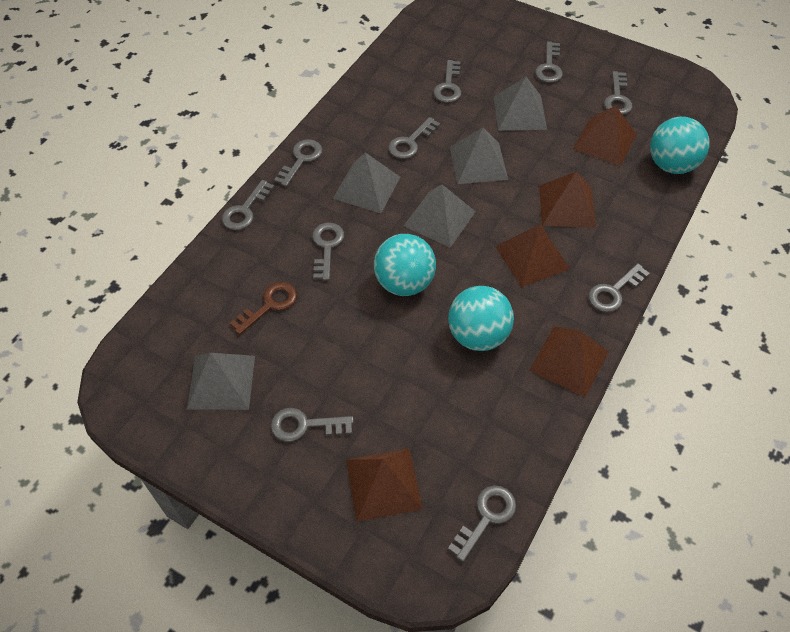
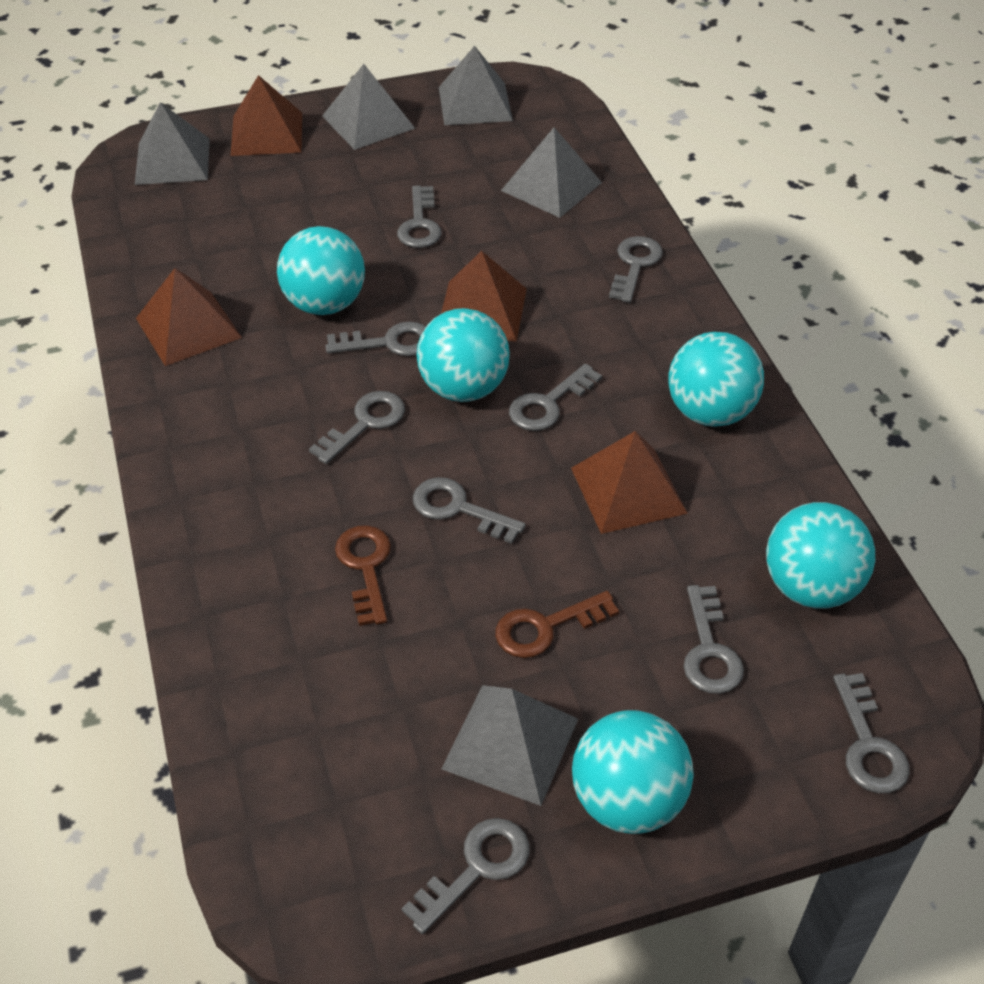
brown key: [230,282,297,335] = 1 -> [335,525,391,626] [495,591,619,658] = 2
brown pyramid: [346,448,423,522] [495,224,570,287] [529,326,609,398] [539,171,596,228] [573,106,637,166] = 5 -> [136,268,242,366] [230,75,302,156] [441,251,527,342] [571,431,688,534] = 4
grey key: [222,180,274,230] [271,408,354,442] [274,139,322,187] [312,222,344,281] [388,117,440,159] [433,60,461,103] [448,485,516,562] [535,41,563,83] [588,263,650,312] [604,71,632,115] = 10 -> [309,391,405,464] [326,322,426,356] [397,185,442,248] [401,818,530,934] [413,477,526,544] [509,364,602,431] [609,236,663,303] [684,585,744,694] [833,673,910,793] = 9
turquoise ball: [374,234,436,296] [448,286,514,351] [650,117,709,174] = 3 -> [277,226,365,315] [417,308,510,402] [572,710,694,834] [668,332,764,427] [766,502,875,609] = 5

